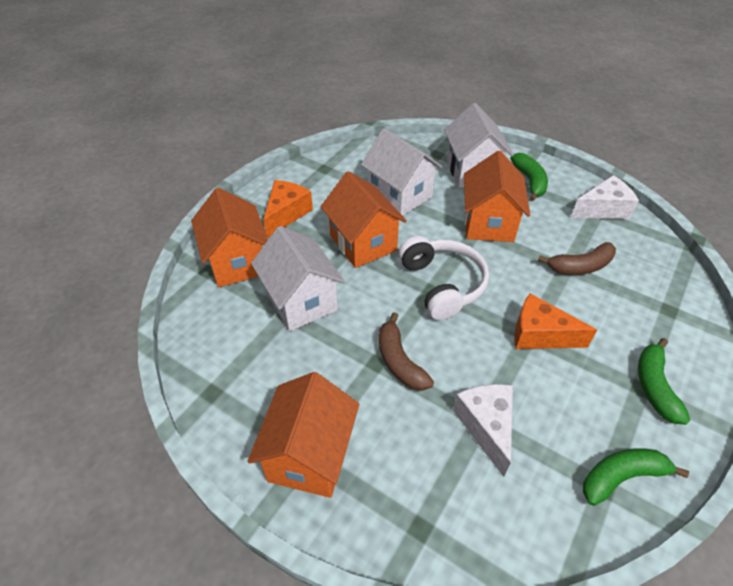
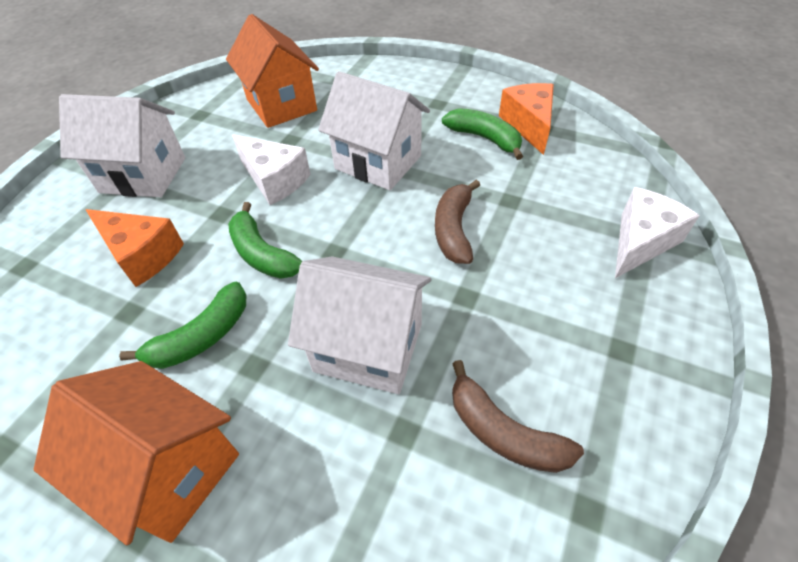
orange house: [191,188,268,287] [247,372,359,498] [320,171,407,268] [464,151,530,242] = 4 -> [34,361,239,545] [226,14,319,128] = 2
white headphones: [398,236,489,320] = 1 -> none = 0

